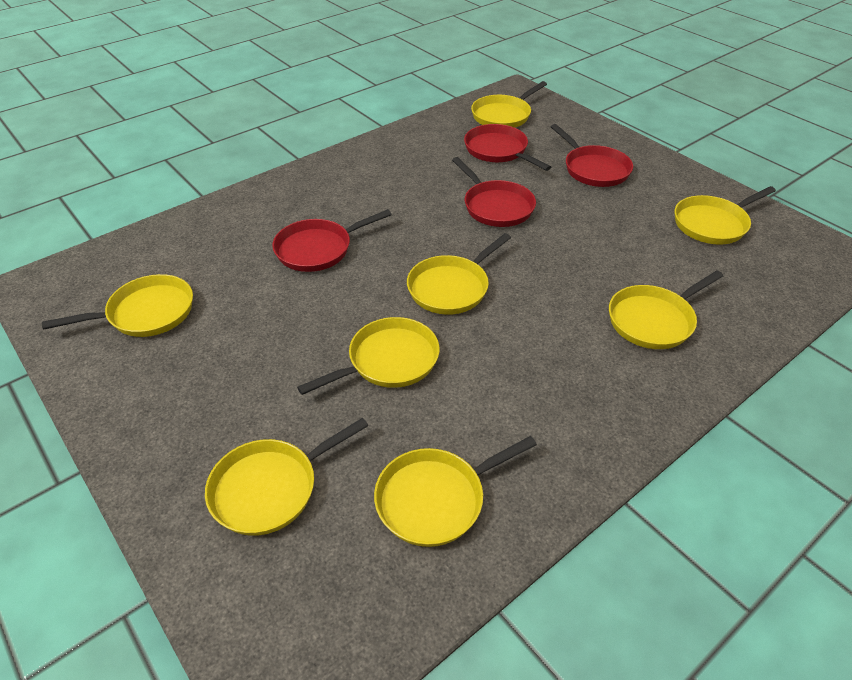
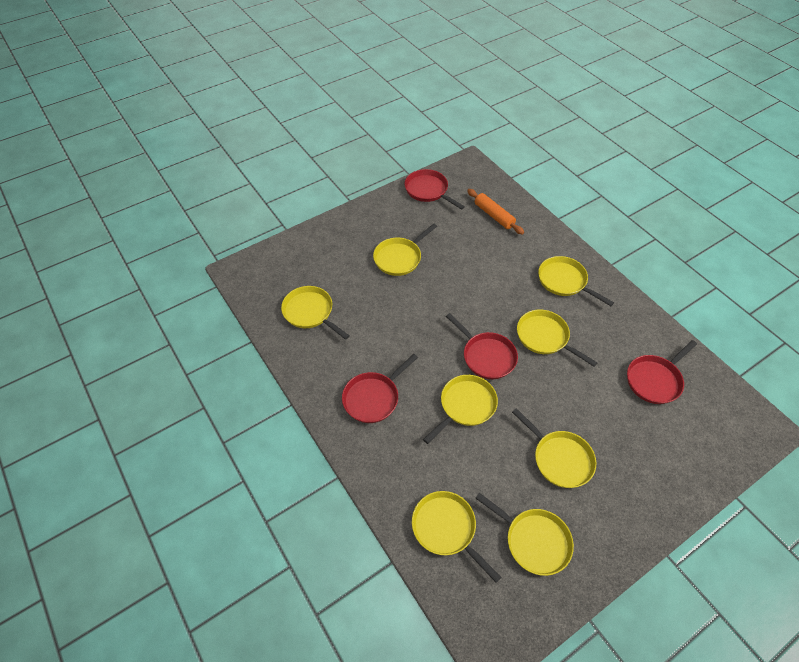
orange rolling pin: none = 0 -> [467,189,524,235] = 1

